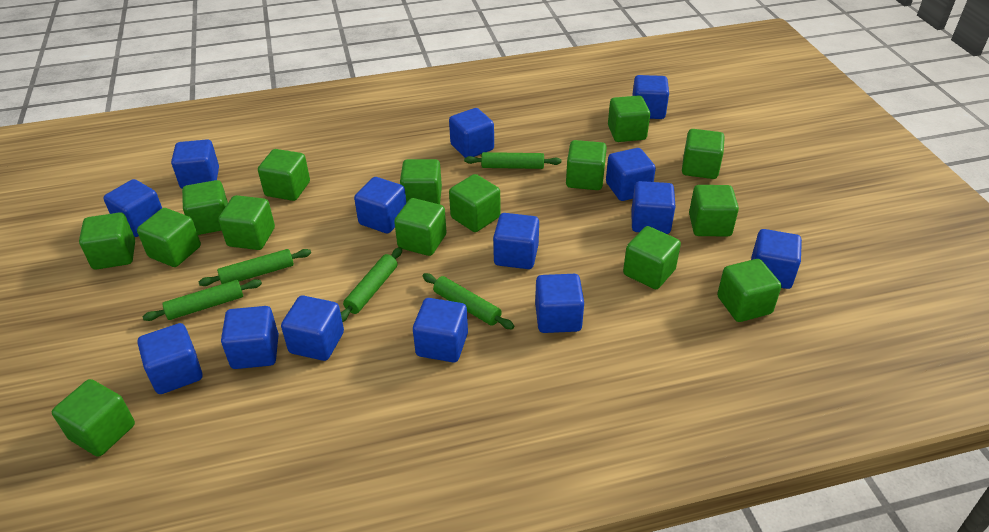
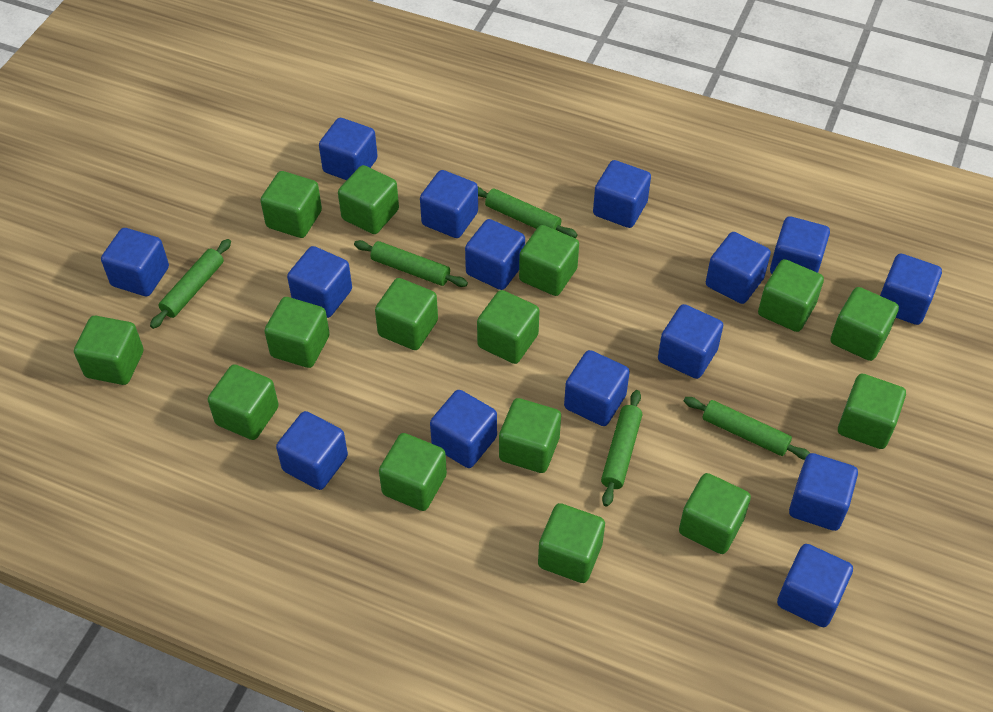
blue cube: [103,179,162,237] [138,323,203,394] [171,139,219,189] [221,306,279,369] [281,295,344,361] [354,177,406,233] [413,298,468,362] [449,108,494,158] [493,213,539,269] [535,274,584,333] [606,148,656,201] [632,75,669,119] [632,181,675,234] [751,229,802,289] = 14 -> [101,228,169,296] [276,411,348,490] [287,246,352,318] [319,118,378,180] [420,170,478,238] [430,390,497,468] [465,219,525,290] [564,350,630,426] [593,160,651,228] [658,304,723,379] [706,232,771,304] [770,216,830,274] [777,544,853,627] [789,453,858,531] [880,253,942,325] = 15

